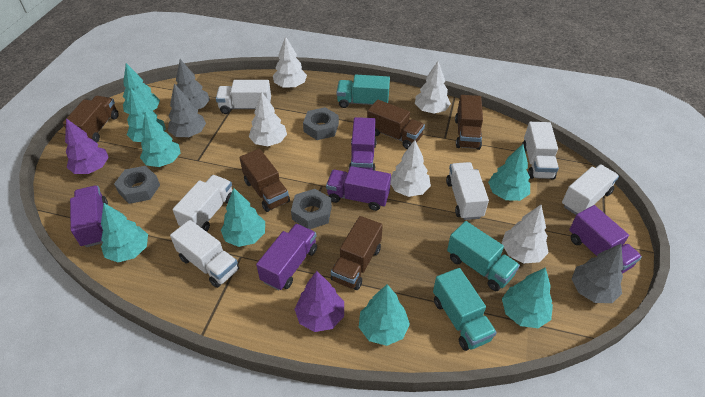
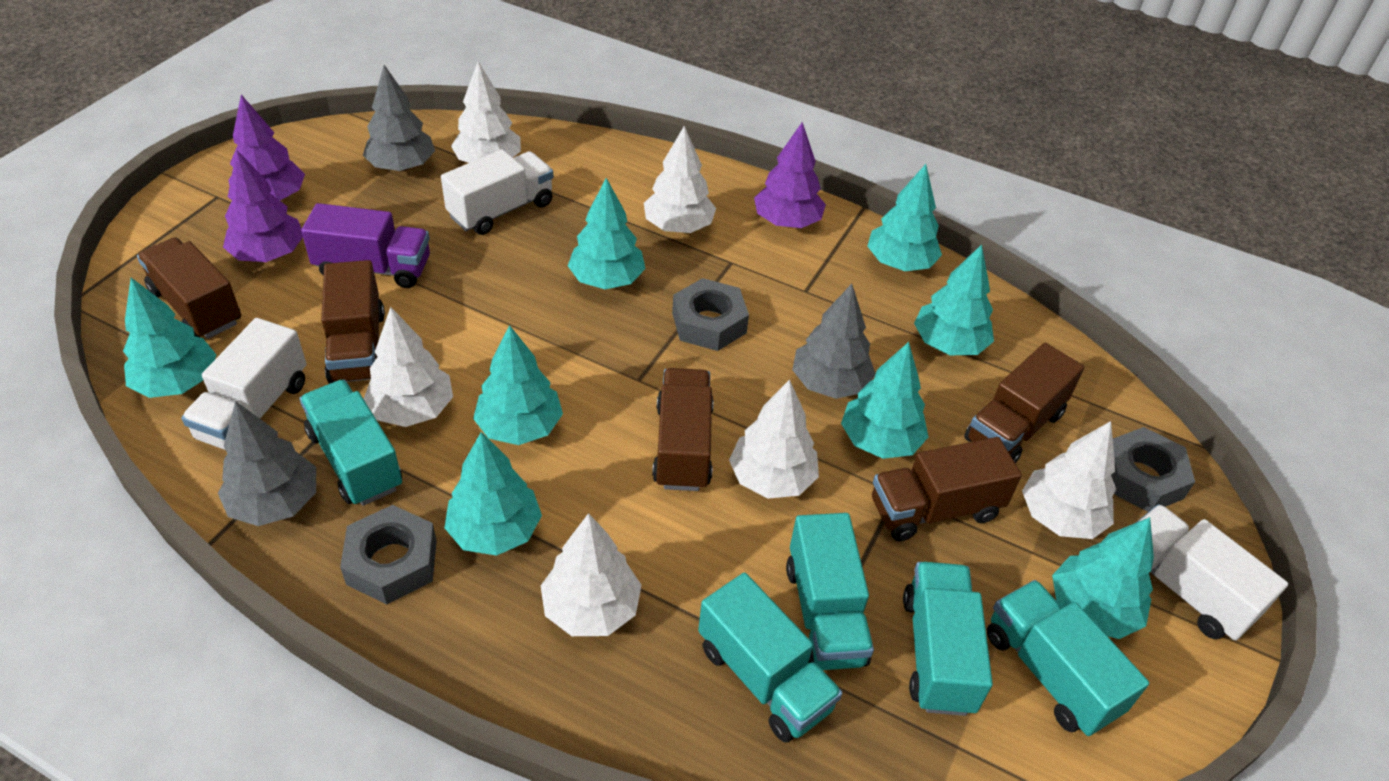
purple tree: [65,118,109,174] [294,271,344,332] = 2 -> [223,149,303,262] [229,95,305,200] [754,122,826,228] = 3
purple truck: [70,185,108,247] [256,224,317,291] [326,166,391,211] [349,117,377,171] [569,205,642,274] = 5 -> [301,203,430,288] = 1
turquoise truck: [337,75,390,108] [433,268,497,351] [447,221,520,291] = 3 -> [299,379,402,506] [698,573,842,743] [786,513,874,670] [903,562,993,716] [987,580,1149,736] = 5
white tree: [249,91,287,146] [273,36,307,88] [390,140,431,197] [415,61,451,114] [502,205,549,263] = 5 -> [364,307,453,427] [451,62,521,163] [541,513,642,636] [644,126,716,233] [729,379,819,499] [1022,421,1116,539] = 6
white truck: [170,220,239,288] [173,175,232,232] [216,80,271,114] [446,162,489,220] [522,122,559,180] [562,165,619,215] = 6 -> [181,318,307,450] [441,149,553,235] [1136,504,1288,640] = 3

